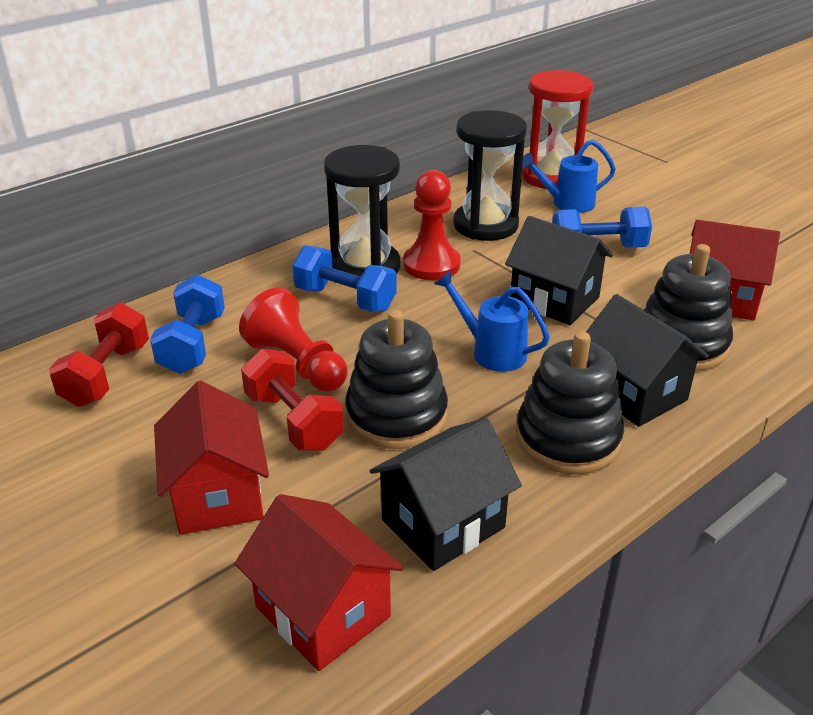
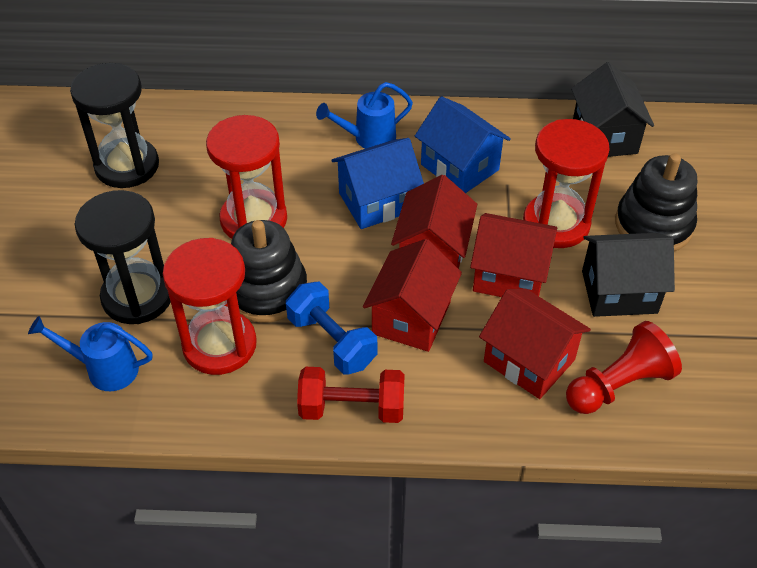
black house: [369,418,522,571] [505,216,613,325] [586,294,709,427] = 3 -> [571,62,654,157] [582,233,675,317] = 2
black stacking toy: [345,310,448,449] [516,332,624,475] [644,244,733,371] = 3 -> [231,220,307,323] [615,153,697,251] = 2
blue dumbbell: [150,274,225,374] [292,245,397,312] [552,207,652,248] = 3 -> [286,282,377,374] = 1
blue house: none = 0 -> [331,138,424,229] [415,96,511,193] = 2
red dumbbell: [49,303,149,407] [241,349,344,451] = 2 -> [297,367,405,423] = 1
red hourglass: [522,70,593,189] = 1 -> [163,238,257,375] [206,115,287,239] [523,119,610,248] = 3
red house: [154,381,269,535] [235,494,404,671] [689,220,780,320] = 3 -> [363,239,462,352] [391,175,477,269] [470,213,557,297] [479,289,591,399] = 4
red pawn: [239,288,348,392] [403,170,461,280] = 2 -> [566,321,682,414] = 1

